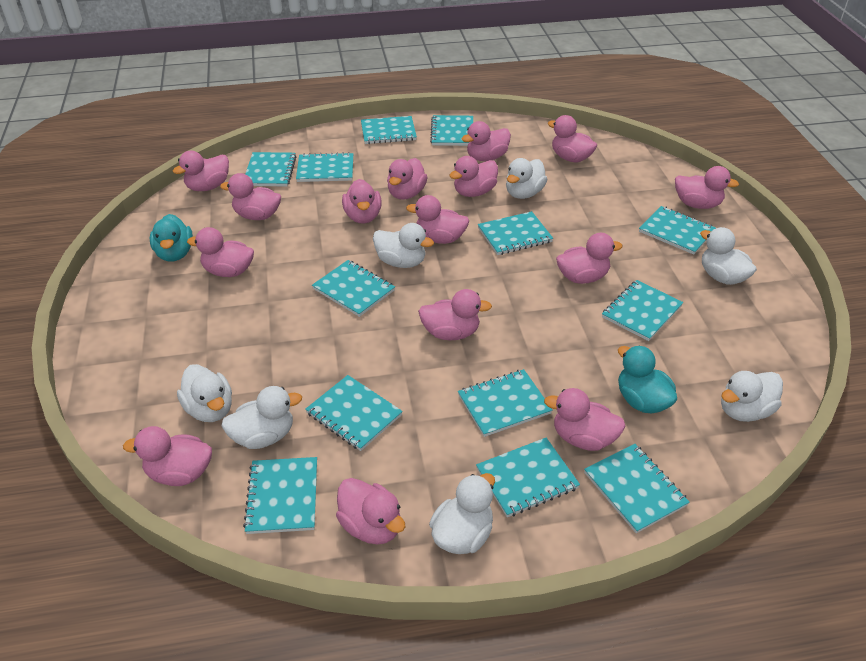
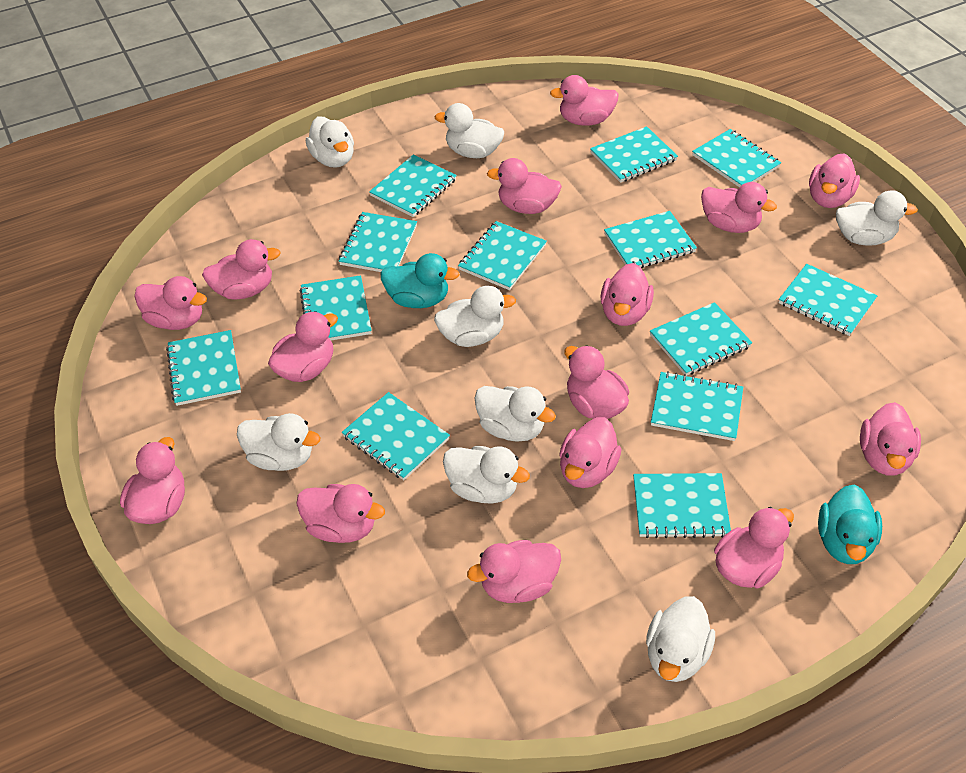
white duck: [177,364,232,422] [221,386,302,449] [373,223,434,268] [429,473,495,554] [506,158,547,199] [700,227,757,285] [721,371,783,422] = 7 -> [237,413,320,471] [306,116,354,168] [434,286,516,347] [435,103,504,158] [443,446,530,504] [474,386,556,442] [646,596,715,682] [836,190,918,246] = 8

